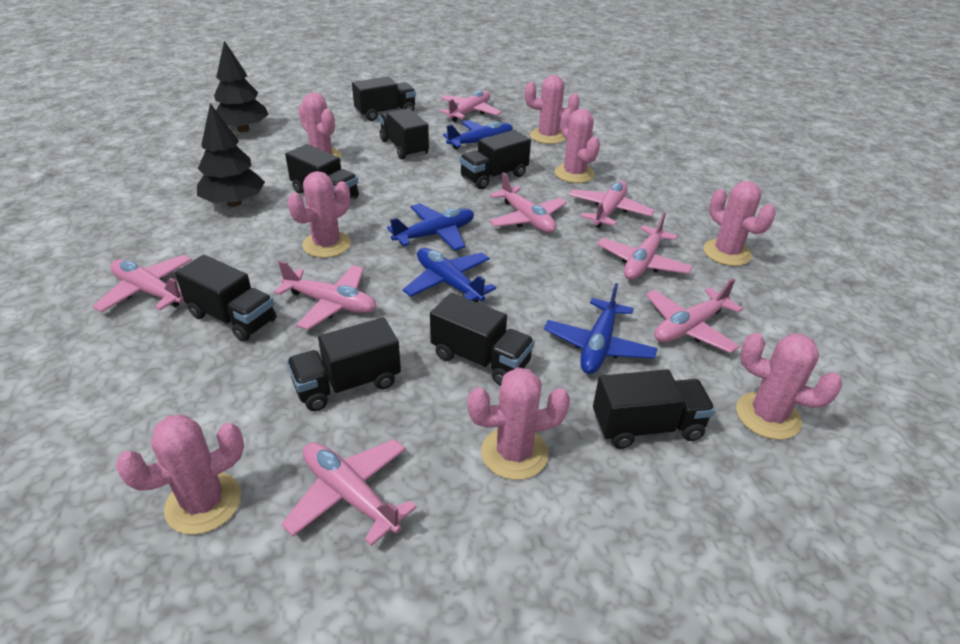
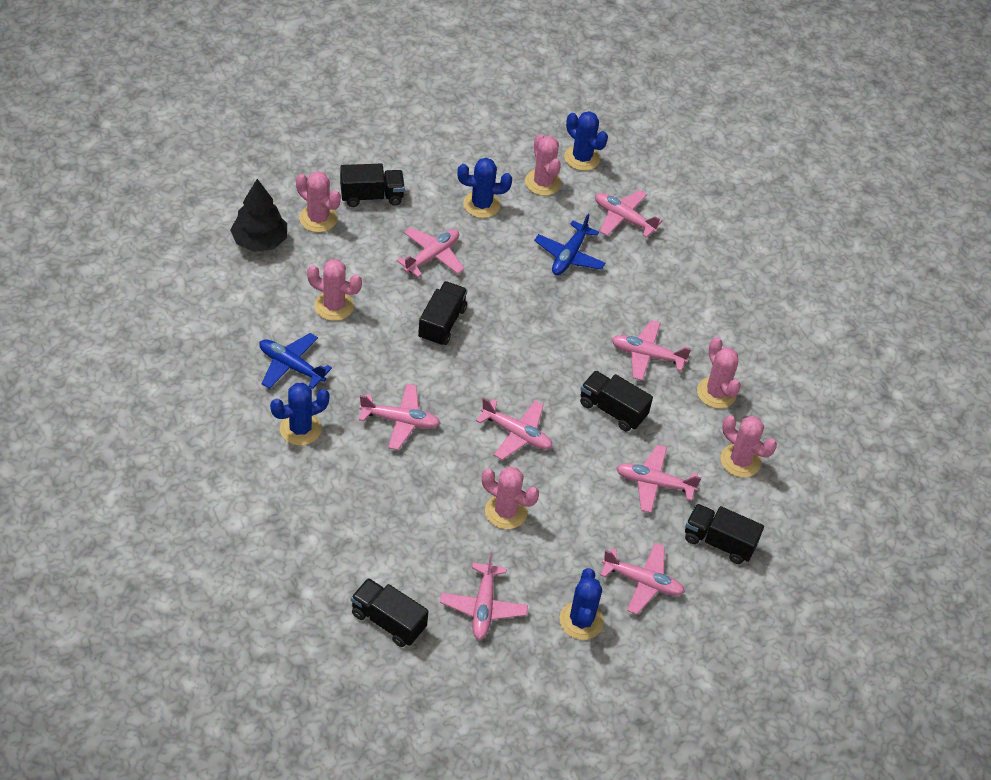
black tree: [197,103,265,207] [214,41,269,132] = 2 -> [230,179,287,252] = 1
black truck: [175,255,276,342] [285,144,359,200] [287,318,401,411] [352,77,416,121] [379,108,429,159] [430,293,535,386] [460,130,531,189] [593,369,715,449] = 8 -> [340,164,405,207] [351,578,428,647] [418,281,468,346] [580,370,653,431] [685,504,764,564] = 5
blue cactus: none = 0 -> [270,383,330,445] [458,158,512,218] [559,568,604,640] [564,111,608,171] = 4
blue plane: [387,204,474,251] [403,248,496,302] [443,120,513,149] [544,283,658,374] = 4 -> [259,333,332,389] [534,214,605,275] = 2
pink cactus: [115,414,244,535] [288,171,351,258] [298,92,342,159] [467,367,570,480] [525,75,580,144] [555,108,600,183] [703,181,776,266] [736,333,842,440] = 8 -> [296,171,341,232] [307,259,362,321] [482,467,539,529] [525,134,561,196] [697,337,741,409] [721,415,777,478] = 6

